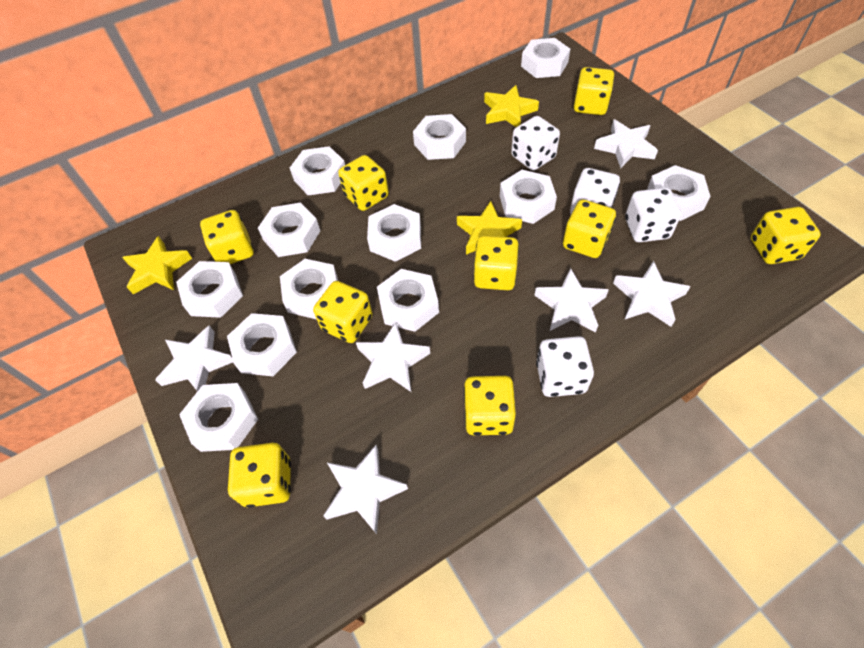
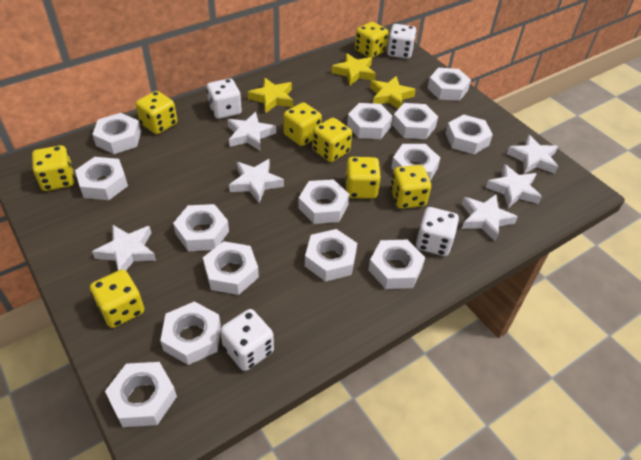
white nut: [176,261,243,318] [179,383,258,452] [227,313,297,376] [258,203,320,257] [280,259,338,319] [290,146,345,195] [367,204,421,262] [377,269,439,332] [413,114,466,160] [500,170,557,224] [521,38,570,78] [647,165,711,221] = 12 -> [75,157,128,200] [92,113,141,154] [105,362,177,427] [160,301,221,365] [173,204,229,251] [203,241,259,295] [298,179,349,224] [305,229,357,282] [347,103,393,139] [368,240,425,289] [391,144,440,181] [392,103,438,139] [428,68,471,101] [445,114,493,154] = 14
yellow dice: [200,210,254,264] [228,443,291,508] [313,281,373,343] [338,155,389,211] [464,376,516,435] [473,236,519,290] [563,199,616,258] [574,67,614,115] [751,207,821,264] = 9 -> [32,145,75,191] [90,269,144,328] [136,91,177,134] [283,102,322,146] [312,118,352,162] [345,157,381,199] [355,22,389,58] [390,165,431,209] = 8

